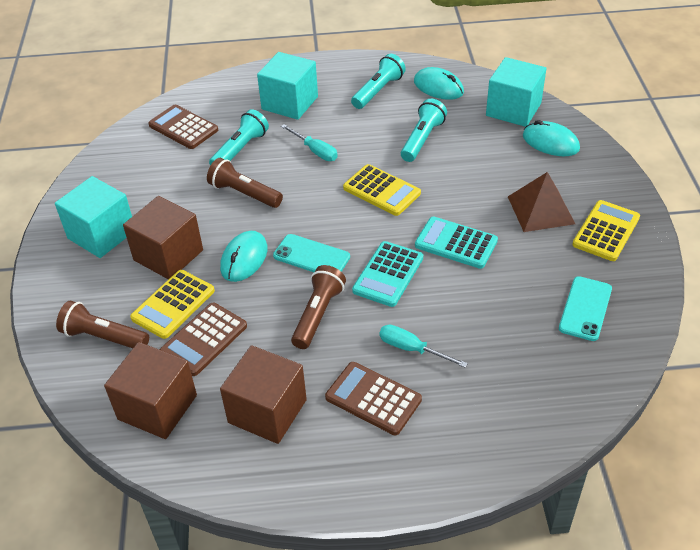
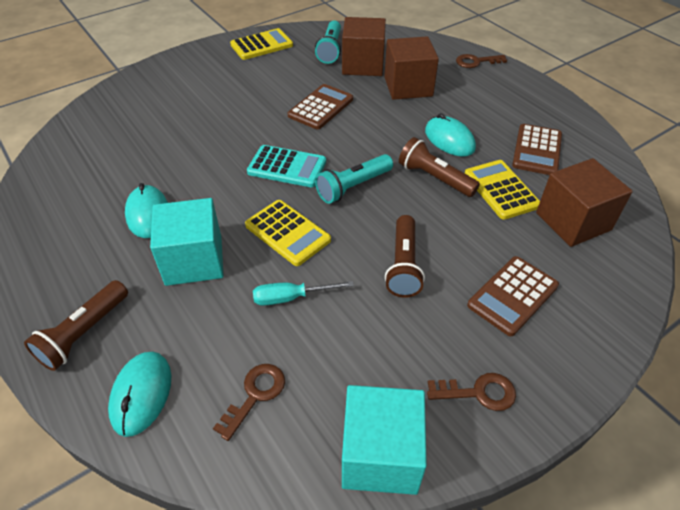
brown key: none = 0 -> [213,364,285,441] [427,373,516,411] [456,54,507,68] = 3
brown pyramid: [508,172,575,232] = 1 -> none = 0
turquoise calculator: [352,241,423,307] [415,216,498,269] = 2 -> [247,145,326,187] = 1
turquoise cube: [55,176,132,258] [257,52,318,120] [486,57,547,127] = 3 -> [150,198,223,286] [342,385,427,495] = 2
turquoise flashlight: [209,109,269,166] [351,54,406,109] [401,99,447,162] = 3 -> [315,20,341,64] [315,154,393,204] = 2
turquoise phone: [273,234,350,272] [559,276,612,341] = 2 -> none = 0
turquoise screwdriver: [281,124,338,161] [379,324,468,368] = 2 -> [253,281,354,306] = 1

